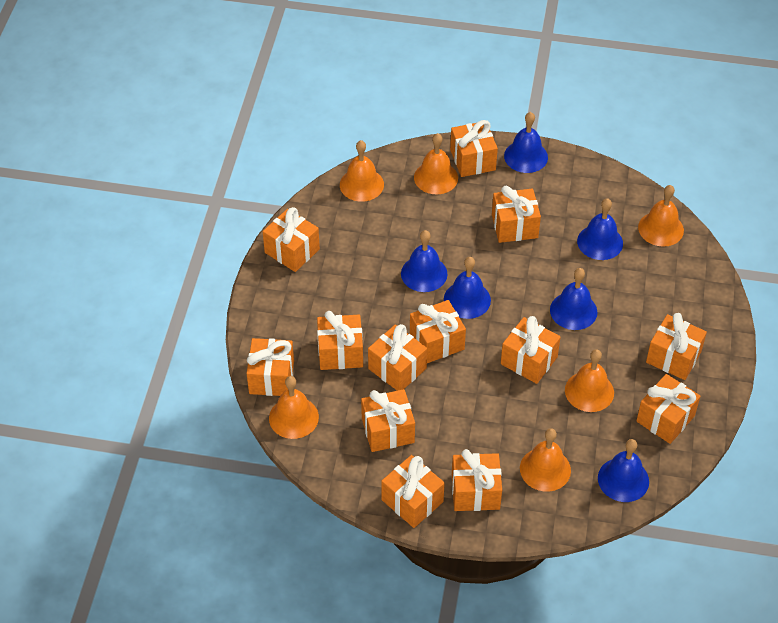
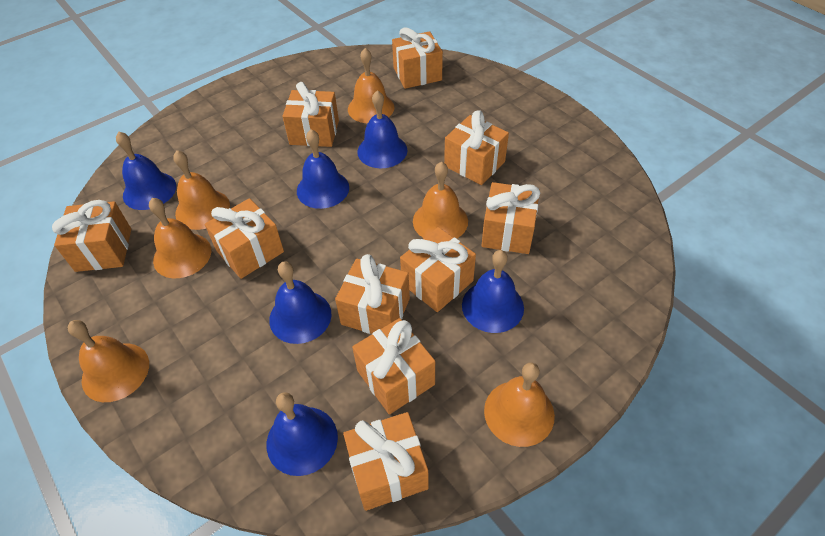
orange gift: [246,338,294,396] [263,207,320,272] [317,311,363,370] [361,389,415,452] [368,324,427,391] [381,455,445,528] [410,300,466,363] [450,120,498,177] [452,449,502,511] [492,186,541,243] [501,316,561,384] [636,374,701,444] [646,313,707,380] = 13 -> [52,200,131,272] [205,198,284,279] [282,82,339,147] [335,254,410,334] [343,412,429,511] [352,318,435,415] [392,27,443,89] [400,227,476,312] [444,110,509,185] [481,182,540,254] = 10

